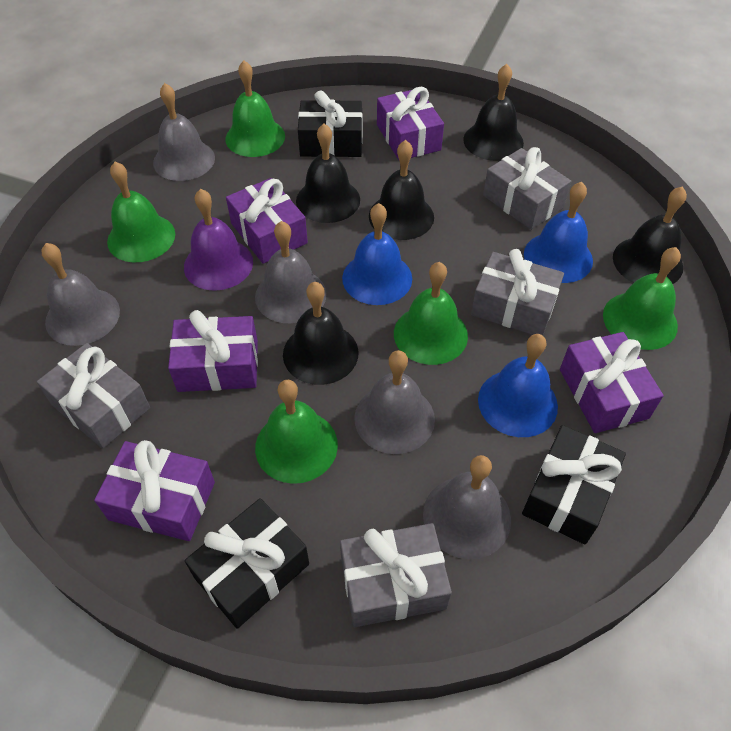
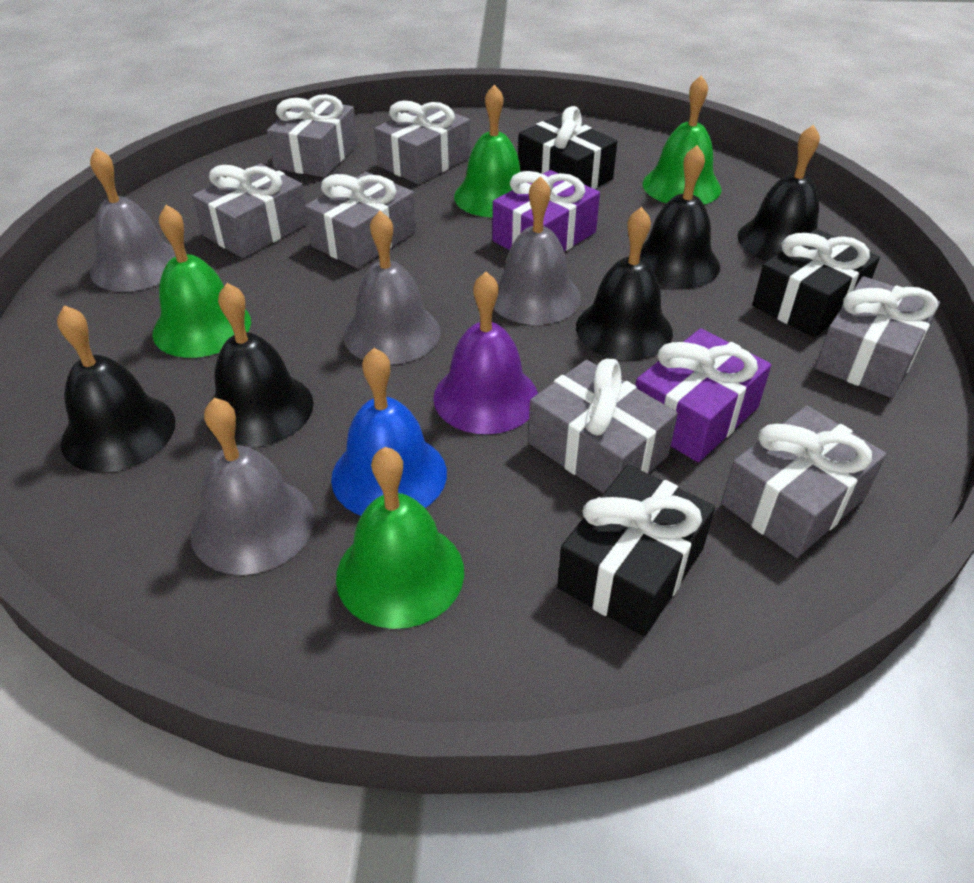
blue bell: [342,203,412,305] [478,334,558,437] [524,182,593,283] = 3 -> [331,348,447,516] = 1
green bell: [107,162,175,262] [225,60,285,157] [255,380,338,484] [394,262,468,365] [603,247,681,350] = 5 -> [153,205,251,358] [336,447,464,629] [454,84,521,217] [643,75,721,205] = 4
grey bell: [42,243,120,346] [153,83,215,181] [255,221,327,323] [354,350,435,454] [423,455,511,559] = 5 -> [90,148,176,292] [190,398,314,575] [343,211,440,365] [494,176,581,325] = 4
grey gift: [37,343,150,449] [340,523,452,627] [471,249,564,336] [483,147,571,230] = 4 -> [192,163,307,258] [267,94,358,178] [305,172,416,269] [374,101,470,185] [528,359,678,493] [721,405,886,558] [815,276,940,398] = 7
purple gift: [94,440,215,541] [168,310,258,392] [226,178,308,264] [377,86,444,160] [560,332,664,433] = 5 -> [493,170,600,252] [635,328,771,462] = 2

